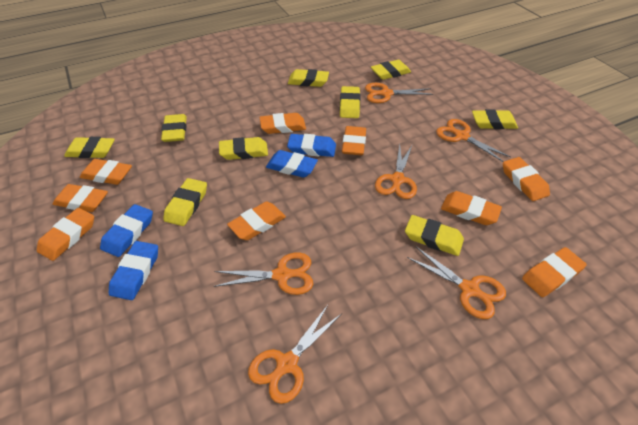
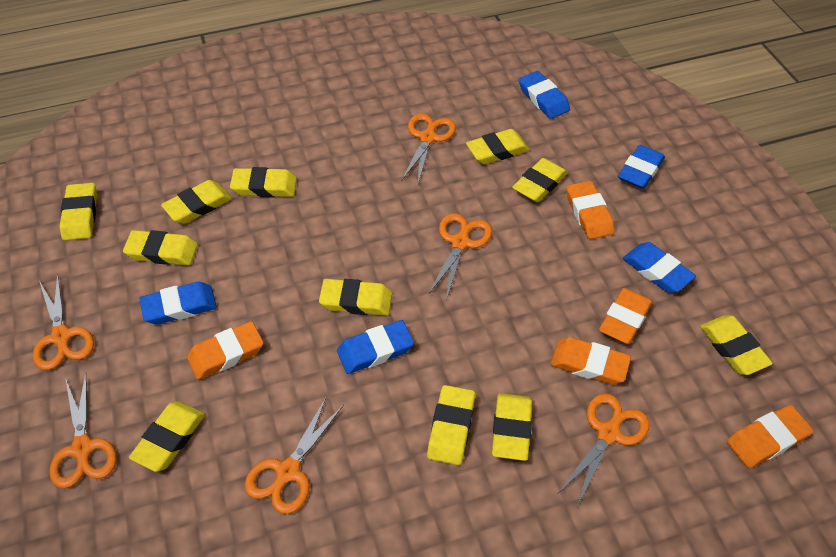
blue eraser: [100,204,153,257] [109,241,158,300] [266,150,318,178] [287,134,336,157] = 4 -> [139,282,217,325] [337,320,414,374] [519,71,570,119] [618,145,665,189] [623,242,696,293] = 5
orange eraser: [37,208,94,261] [53,184,108,212] [80,159,132,185] [227,202,286,240] [259,113,306,134] [342,126,366,155] [441,191,502,225] [503,157,550,201] [522,247,587,297] = 9 -> [187,321,264,380] [550,337,631,385] [566,181,615,239] [599,288,653,344] [727,405,813,468] = 5
yellow eraser: [64,137,115,158] [161,114,187,142] [163,178,207,226] [219,137,268,160] [288,69,329,87] [340,86,360,118] [371,60,411,80] [405,215,464,256] [472,109,518,129] = 9 -> [60,183,97,240] [123,230,198,265] [129,401,205,472] [161,180,232,224] [230,167,297,197] [319,279,392,316] [427,385,475,465] [466,129,530,164] [492,393,532,461] [512,158,568,202] [700,315,773,375] = 11

